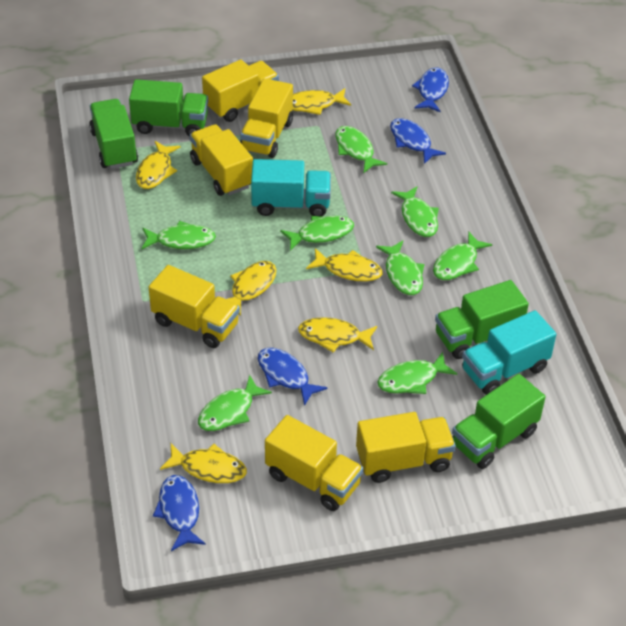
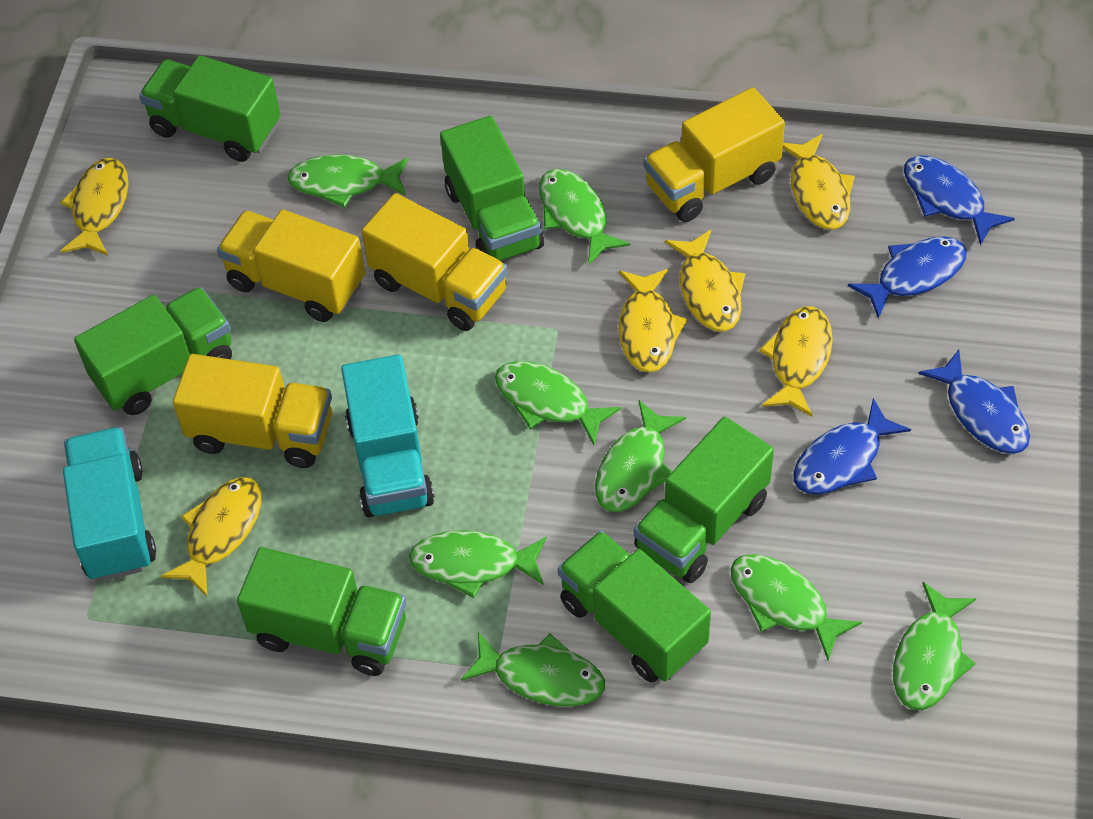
green truck: [89,99,138,169] [129,79,208,137] [435,280,529,359] [452,374,545,469] = 4 -> [74,287,232,415] [139,55,281,162] [237,547,406,676] [440,116,544,261] [558,531,711,682] [634,417,774,583] = 6
yellow truck: [149,265,240,348] [190,124,253,196] [202,60,279,122] [240,78,293,158] [265,415,363,511] [356,412,456,483] = 6 -> [173,354,332,468] [217,209,365,322] [362,193,508,331] [644,87,785,222] = 4

